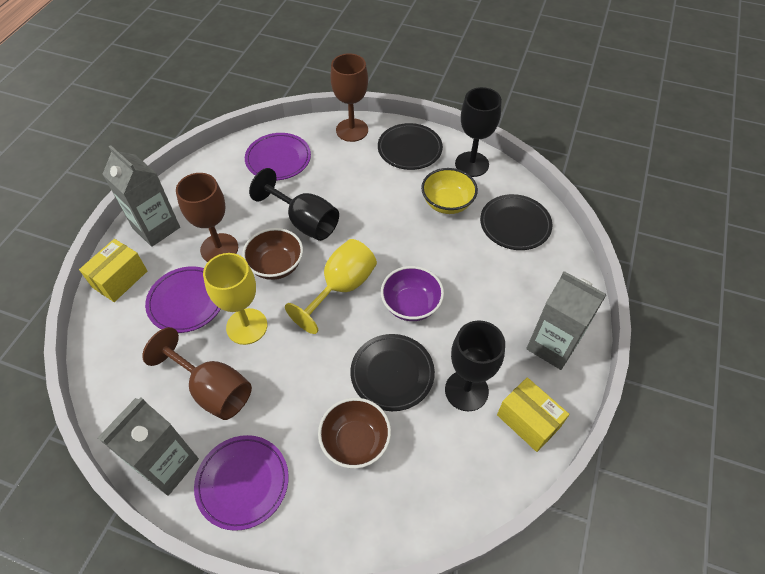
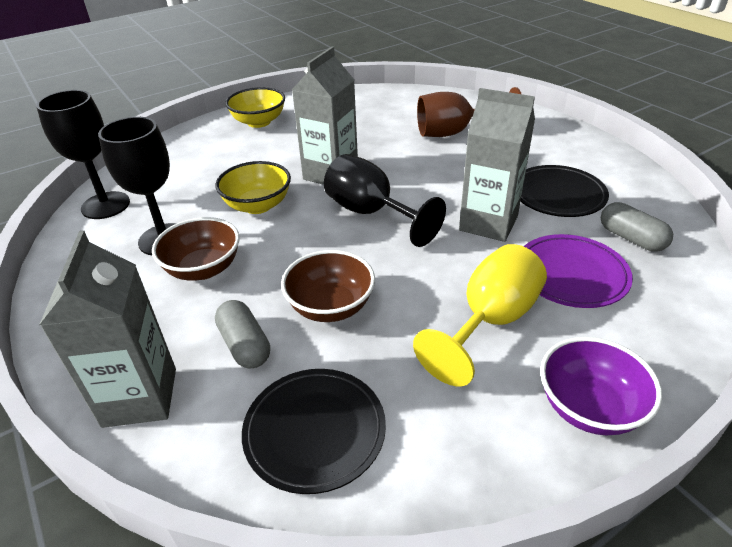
black plate: [350,334,435,411] [378,123,443,170] [480,194,552,250] = 3 -> [242,369,386,494] [520,165,609,217] = 2
brown goblet: [142,327,252,420] [176,173,238,262] [330,53,368,142] = 3 -> [417,87,521,137] = 1
grey capsule: none = 0 -> [215,300,270,368] [601,202,673,252] = 2
purple plate: [145,266,221,333] [194,435,289,531] [245,133,311,180] = 3 -> [524,234,633,308] = 1
yellow bowl: [421,168,478,214] = 1 -> [215,161,291,214] [225,87,285,128] = 2
yellow box: [79,239,147,302] [497,377,570,452] = 2 -> none = 0
yellow goblet: [203,253,267,345] [285,239,377,334] = 2 -> [413,244,547,386] = 1

